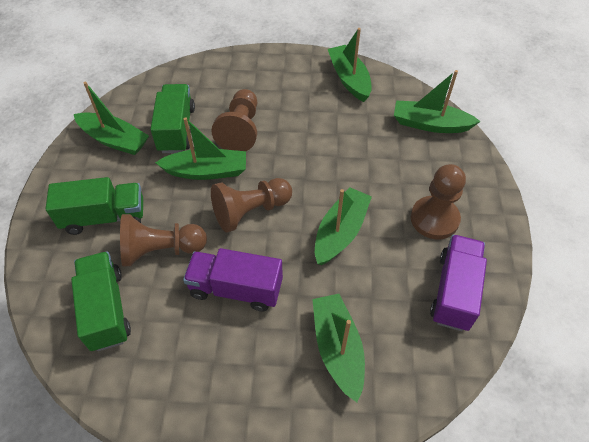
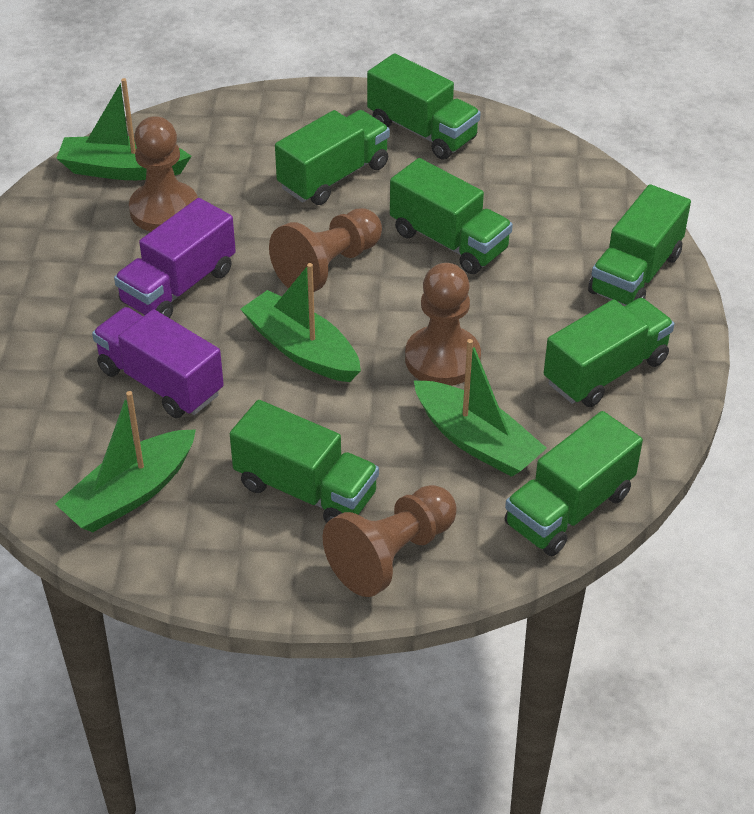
green boat: [74,82,149,155] [155,117,246,180] [312,294,365,402] [315,187,372,265] [328,28,372,102] [394,70,481,133] = 6 -> [55,391,196,532] [56,78,191,180] [241,263,361,382] [414,339,547,477] = 4
green truck: [45,177,143,235] [71,251,131,351] [150,84,195,153] = 3 -> [230,400,379,523] [275,110,390,205] [367,53,481,160] [390,158,513,274] [505,411,643,556] [544,298,674,407] [588,184,691,306] = 7

